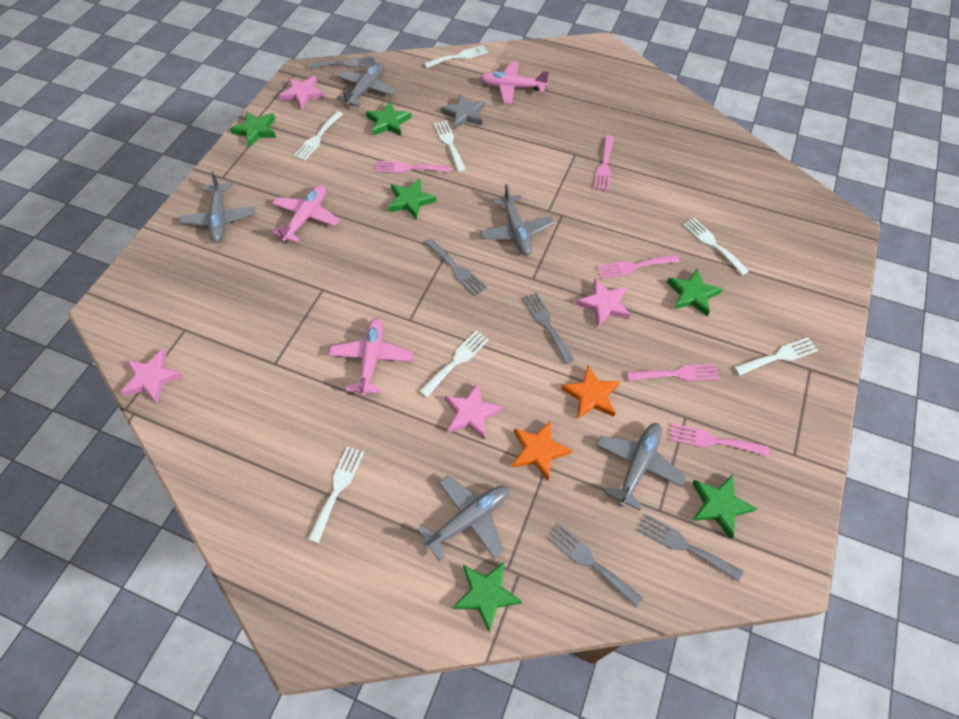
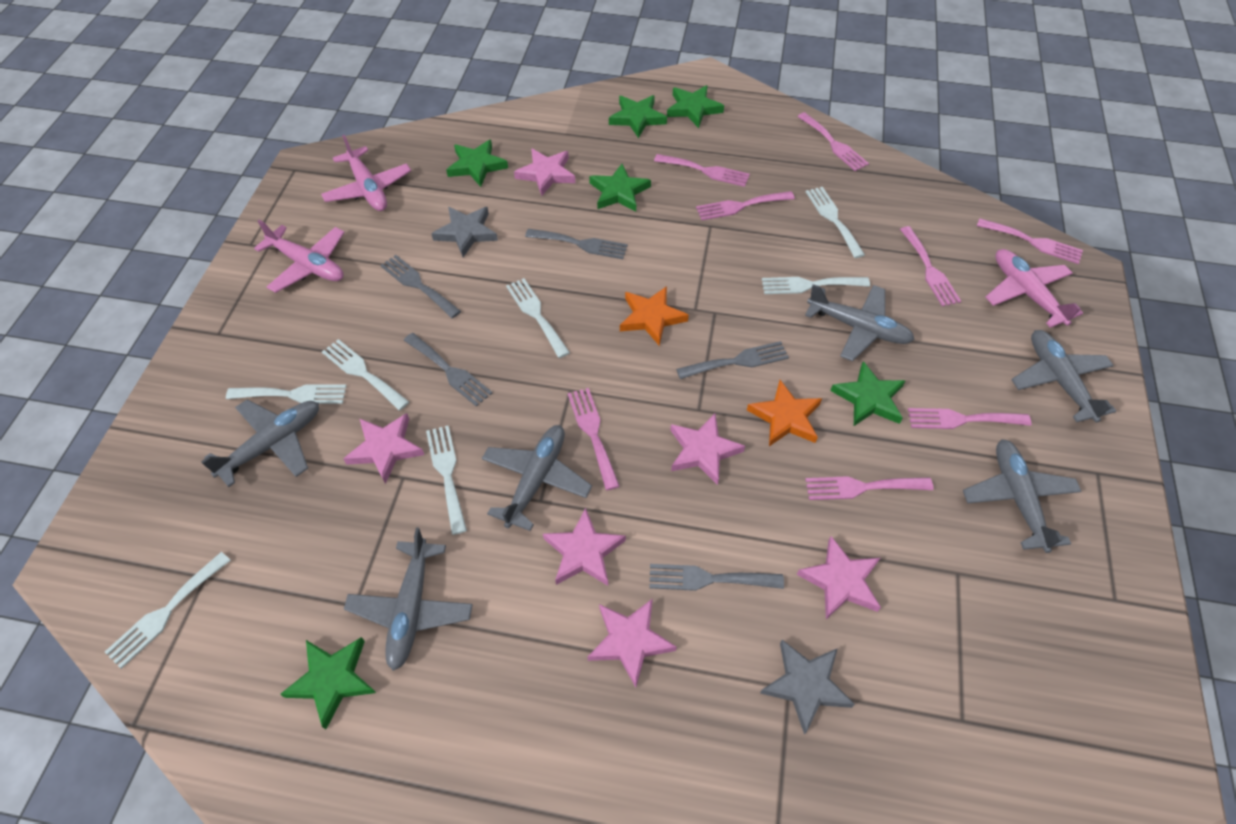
grey plane: [180,172,255,243] [336,62,395,107] [417,476,509,561] [480,184,554,256] [597,423,686,510] = 5 -> [201,399,319,487] [344,527,473,671] [482,425,592,531] [805,284,915,361] [963,439,1082,553] [1011,330,1116,423] = 6
grey star: [441,94,485,129] = 1 -> [431,207,498,257] [760,640,855,735] = 2
pink fork: [375,161,450,173] [594,135,614,191] [597,254,679,279] [627,364,720,382] [670,424,770,456] = 5 -> [568,388,620,490] [654,154,750,187] [696,191,795,220] [797,112,869,171] [805,476,934,500] [900,226,961,306] [908,408,1031,429] [977,219,1083,264] = 8
pink star: [120,349,183,404] [279,76,324,110] [445,383,503,440] [576,279,631,327] = 4 -> [343,413,424,484] [514,149,575,196] [543,508,626,586] [587,598,677,687] [670,414,745,485] [796,536,881,619] = 6

